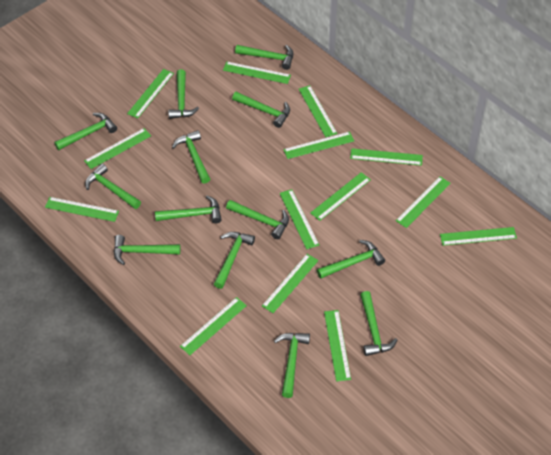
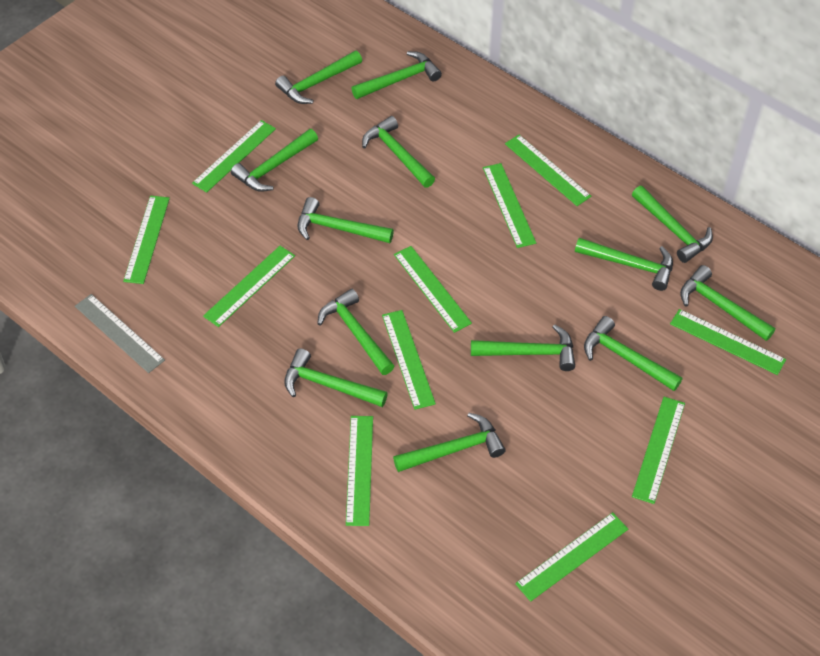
green ruler: [45,197,119,222] [84,128,151,169] [127,69,174,118] [180,297,247,355] [223,62,291,84] [262,254,319,313] [279,189,319,249] [283,132,354,159] [299,85,337,137] [310,172,371,221] [324,310,351,382] [350,148,423,166] [396,176,451,228] [440,227,517,246] = 14 -> [123,196,170,284] [192,120,276,193] [203,246,295,327] [346,416,373,526] [382,310,436,410] [394,246,472,333] [483,163,536,248] [505,135,591,206] [515,512,628,602] [632,397,685,504] [670,309,786,375] = 11
grey ruler: none = 0 -> [75,294,165,373] = 1

